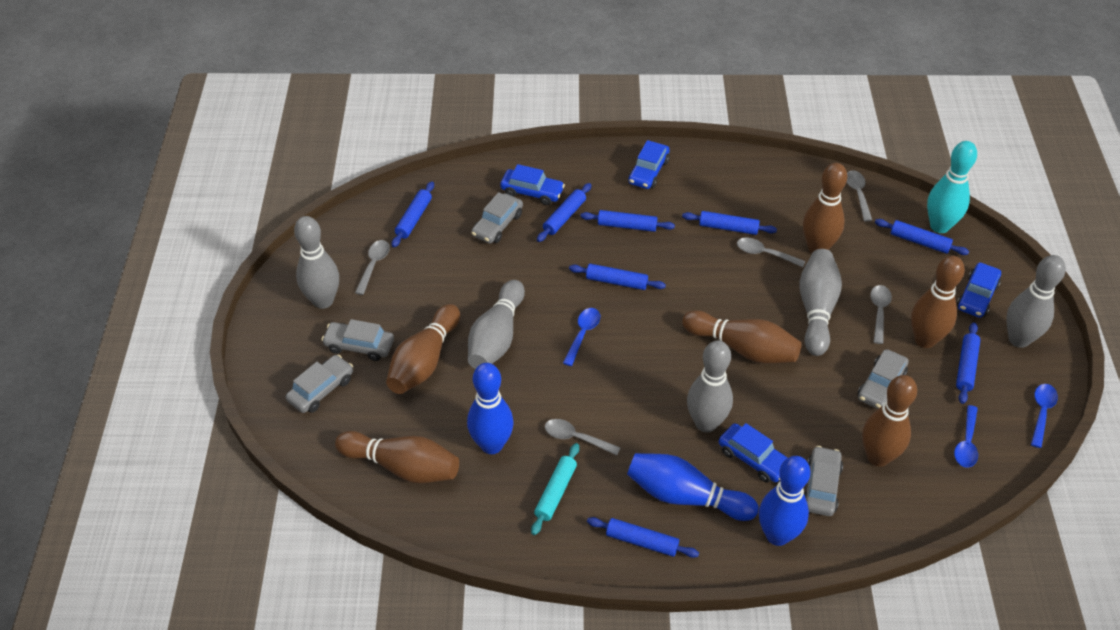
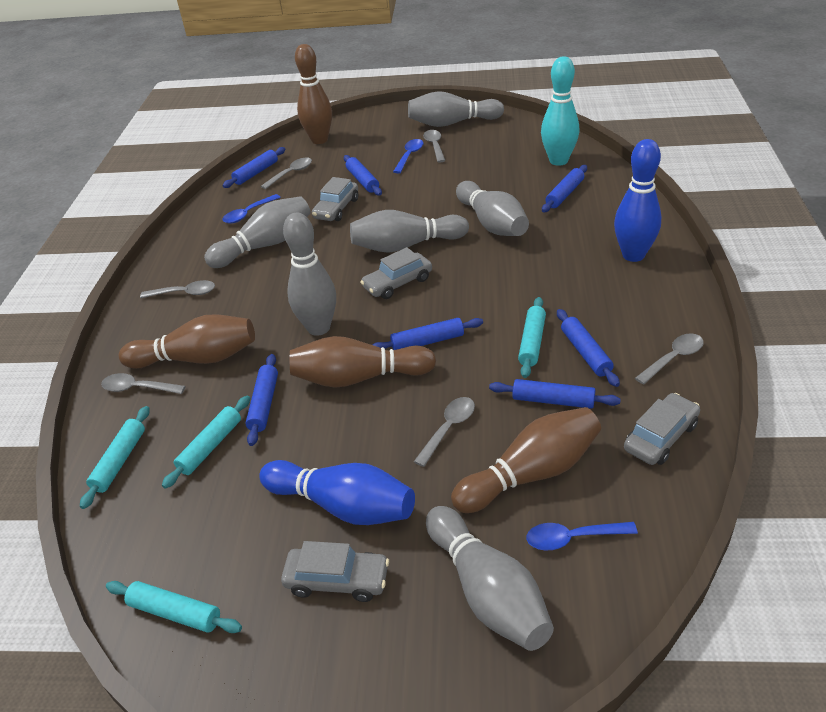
blue bowling pin: [467,363,514,454] [627,453,759,521] [759,456,811,546] = 3 -> [259,460,415,525] [614,139,661,262] = 2
blue car: [500,164,565,205] [628,140,670,189] [719,423,788,483] [957,262,1001,318] = 4 -> none = 0
blue rolling pin: [392,181,434,247] [537,183,591,242] [569,264,666,290] [580,210,675,232] [587,517,699,558] [682,211,777,235] [875,219,969,255] [956,322,980,404] = 8 -> [223,147,285,188] [245,354,278,446] [344,155,382,196] [373,318,483,350] [489,379,621,409] [542,165,587,212] [557,309,620,387] = 7
brown bowling pin: [335,431,459,483] [386,304,460,394] [682,310,802,364] [803,163,847,253] [862,375,917,467] [911,255,965,348] = 6 -> [119,314,255,369] [290,336,436,388] [295,44,332,144] [451,407,601,513] = 4
grey bowling pin: [294,216,339,309] [468,280,525,369] [687,340,733,432] [799,249,842,356] [1007,255,1066,348] = 5 -> [204,196,311,268] [283,213,336,336] [350,210,469,253] [408,91,504,127] [426,506,554,651] [456,181,529,236] = 6
grey car: [286,355,353,413] [321,319,394,361] [471,192,523,243] [804,446,843,516] [858,349,909,409] = 5 -> [281,541,389,602] [312,177,358,221] [361,247,432,299] [624,393,700,465] = 4
grey spoon: [355,240,390,295] [545,419,620,456] [737,238,805,267] [847,170,872,222] [870,285,892,344] = 5 -> [101,373,185,394] [140,280,215,298] [261,157,312,189] [414,397,475,467] [423,130,445,163] [635,333,704,385] = 6
turquoise rolling pin: [531,443,579,535] = 1 -> [80,406,150,509] [106,581,242,633] [162,396,250,489] [518,297,546,378] = 4

